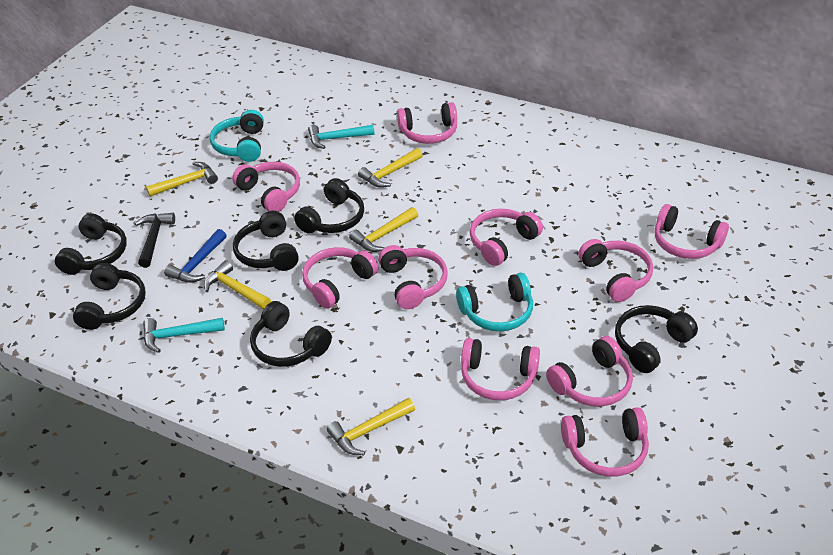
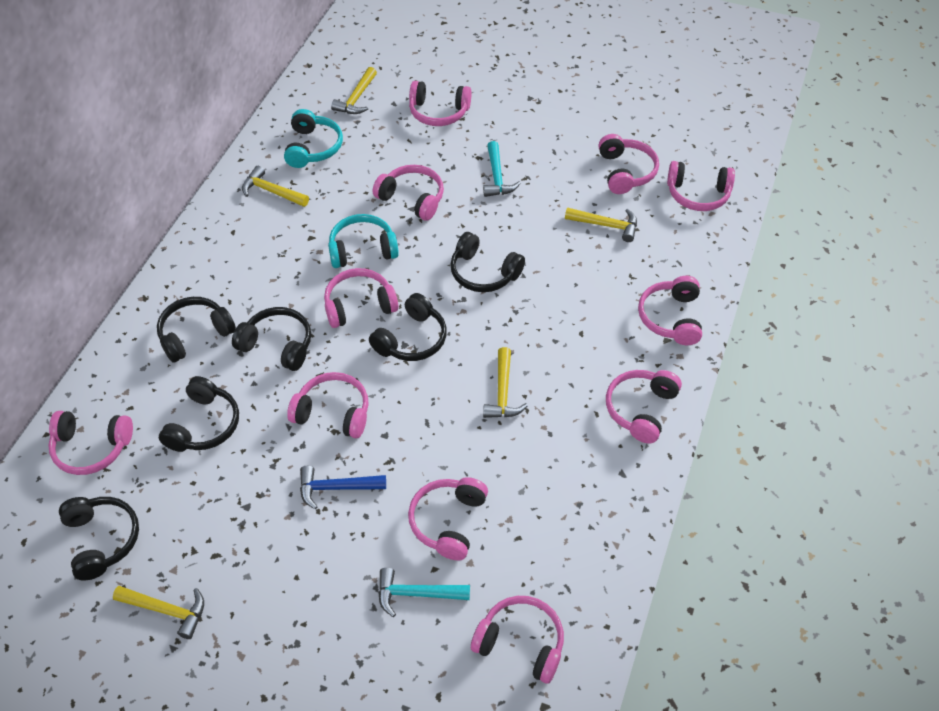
black hammer: [135,213,175,268] = 1 -> none = 0
pink headphones: [232,162,300,212] [302,247,379,309] [378,245,448,309] [397,102,457,144] [461,338,540,400] [470,209,543,266] [546,336,633,407] [561,407,649,477] [578,239,653,302] [655,204,729,259] = 10 -> [48,411,133,475] [287,372,368,438] [324,268,398,328] [373,165,444,221] [408,477,488,560] [409,81,472,126] [471,596,564,684] [598,134,659,194] [606,370,682,444] [638,276,702,345] [667,161,735,211] = 11

